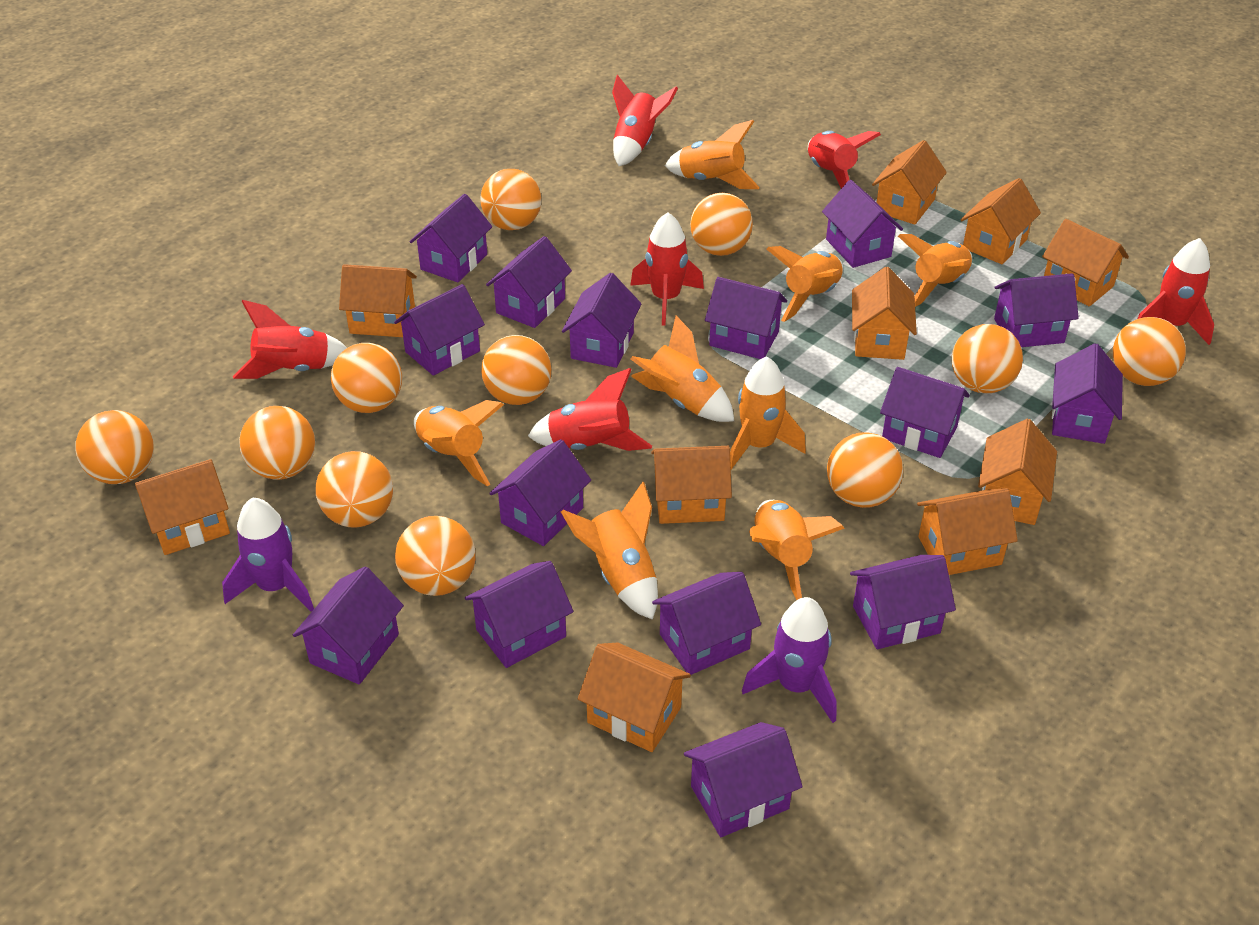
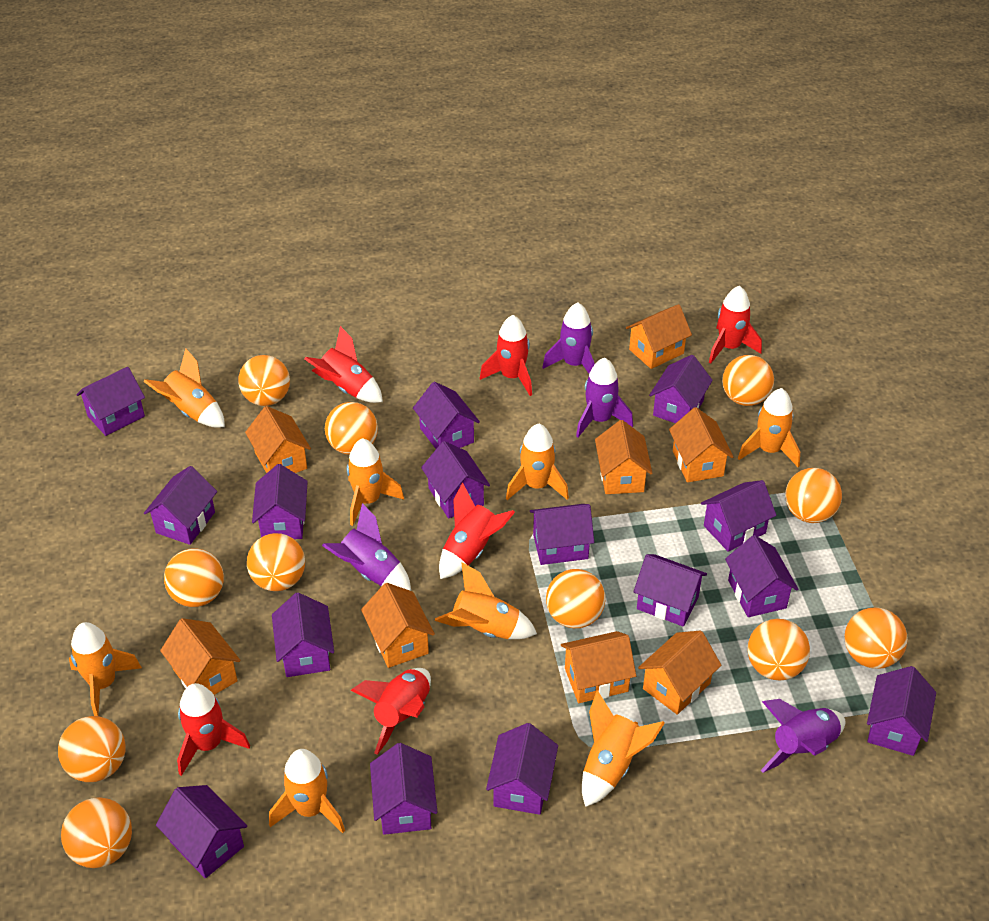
orange house: [135,459,230,555] [339,264,417,337] [578,643,691,752] [651,446,732,524] [852,267,917,360] [872,140,947,225] [917,488,1018,575] [961,178,1041,264] [978,419,1057,525] [1042,219,1129,306] = 10 -> [160,618,241,695] [245,406,311,473] [361,583,435,668] [561,631,636,703] [595,420,653,494] [626,304,692,369] [638,631,721,715] [669,407,733,482] = 8
purple rocket: [222,497,314,612] [742,597,837,723] = 2 -> [322,503,411,591] [542,302,595,373] [576,358,633,437] [761,699,845,773] = 4

